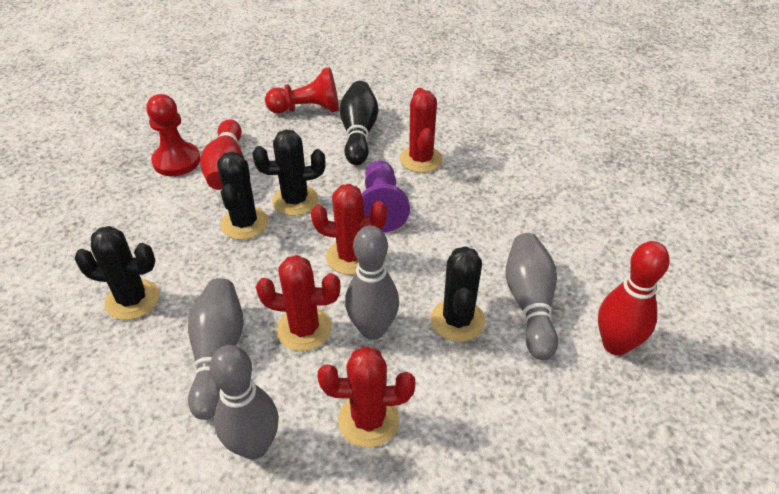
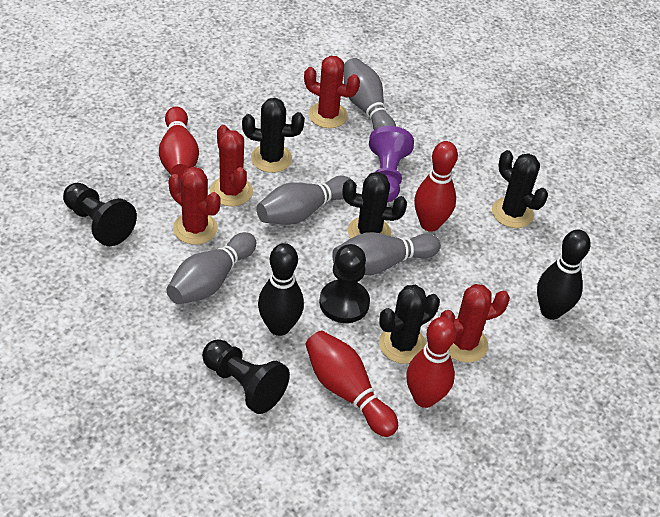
black bowling pin: [340,81,378,165] = 1 -> [258,243,304,336] [537,229,591,320] = 2
black pawn: none = 0 -> [63,183,137,246] [202,339,290,414] [319,244,370,323] = 3
red bowling pin: [200,119,243,190] [598,241,670,356] = 2 -> [159,107,199,177] [305,330,398,437] [406,317,457,408] [414,141,458,232] = 4
red pawn: [146,94,200,176] [265,67,339,113] = 2 -> none = 0

